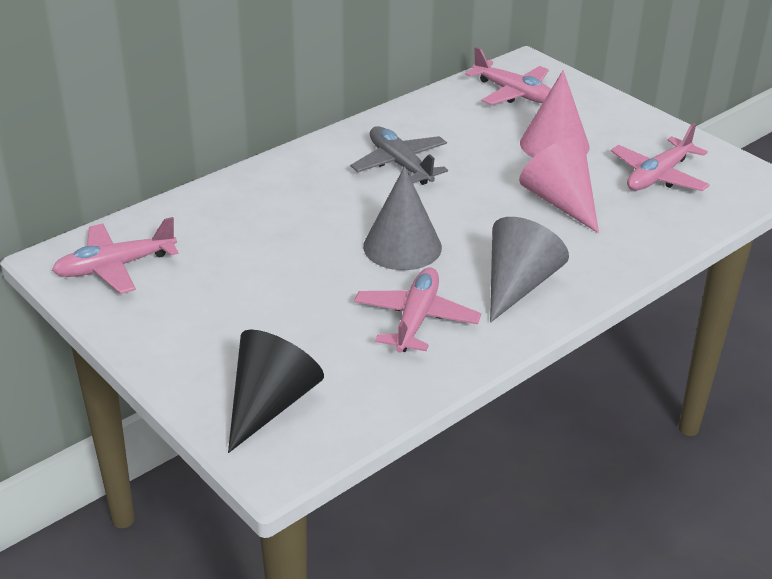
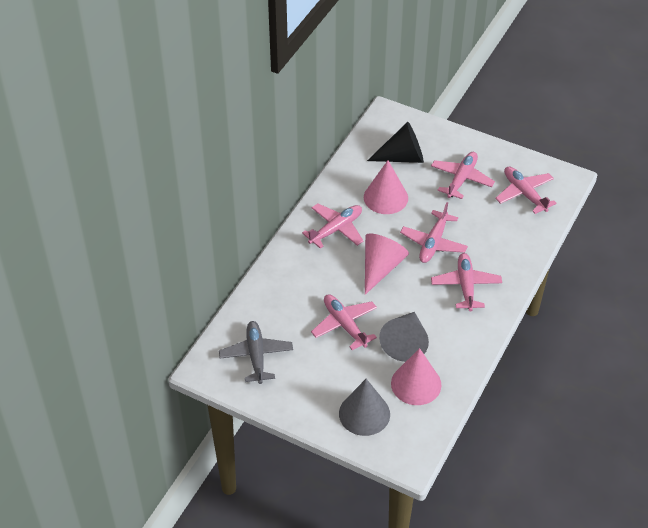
pink cone: [519,138,599,233] [520,70,589,158] = 2 -> [364,160,408,214] [365,234,409,295] [391,348,442,405] = 3
pink plane: [52,217,179,294] [354,267,481,353] [465,47,551,105] [611,123,710,191] = 4 -> [302,203,364,249] [311,294,377,350] [400,202,468,263] [431,152,495,199] [431,253,502,311] [495,167,557,214] = 6

